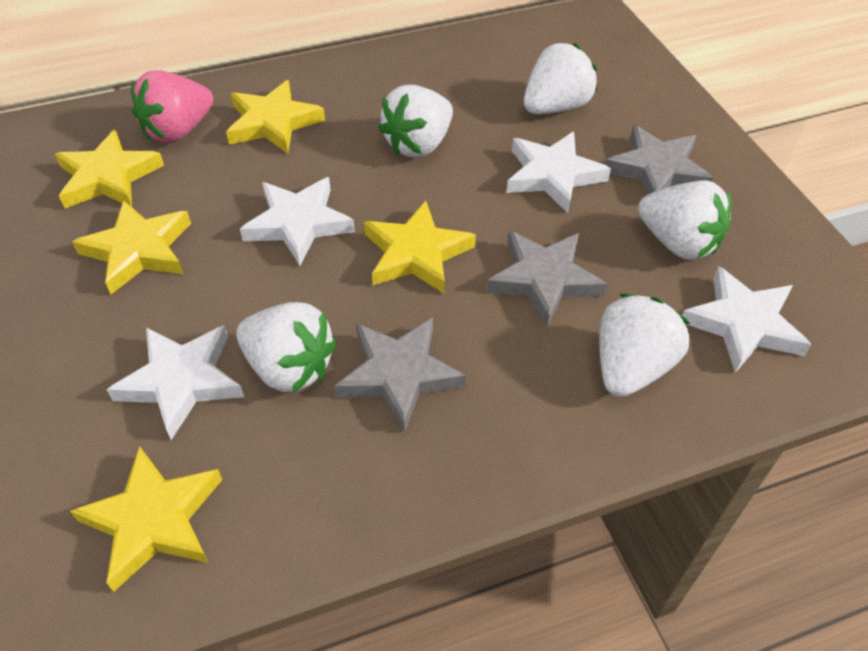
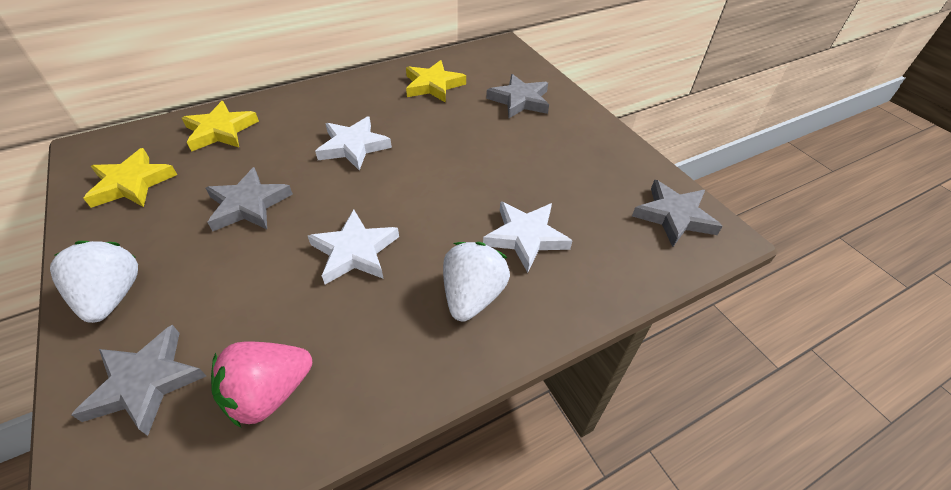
grey star: [334,318,466,432] [486,231,607,327] [605,125,713,195] = 3 -> [71,325,206,436] [206,167,293,231] [486,74,549,118] [632,180,723,247] = 4
white star: [107,325,244,440] [240,177,355,266] [506,132,611,213] [682,266,812,373] = 4 -> [308,210,399,284] [315,116,392,171] [483,201,572,273] = 3
white strawberry: [236,302,337,393] [378,85,453,157] [524,43,597,114] [599,294,690,397] [638,180,732,260] = 5 -> [50,241,138,323] [443,242,510,321] = 2
yellow star: [55,129,164,208] [70,446,222,592] [72,200,191,294] [226,80,325,154] [364,201,476,294] = 5 -> [83,148,177,208] [182,101,259,152] [406,60,466,103] = 3

